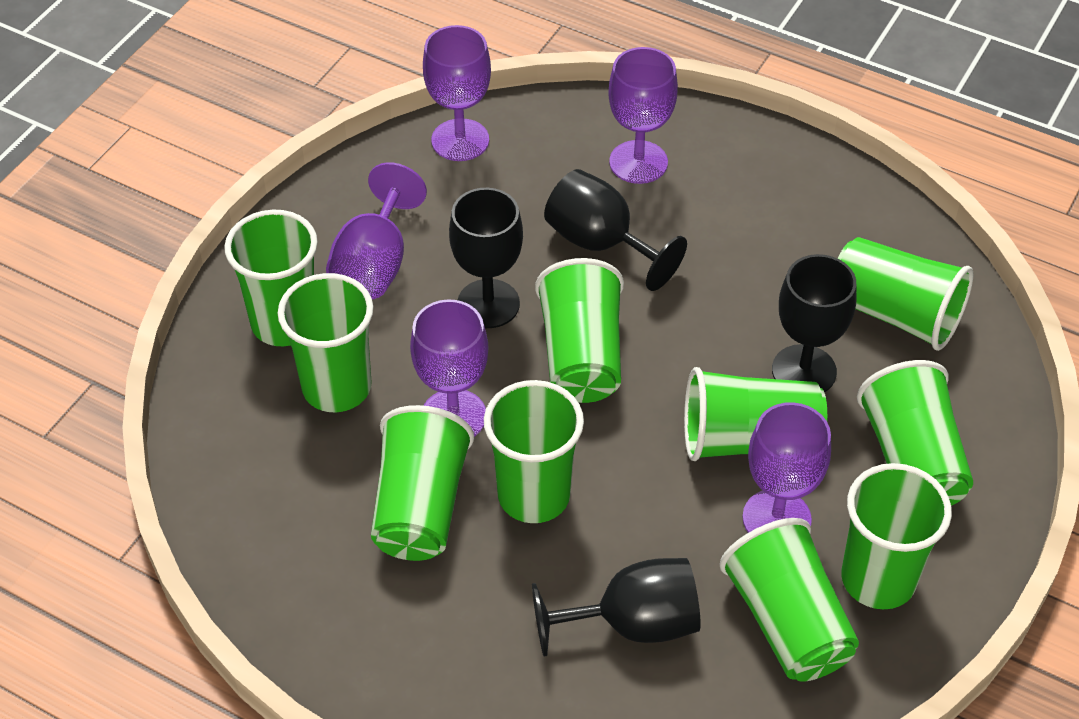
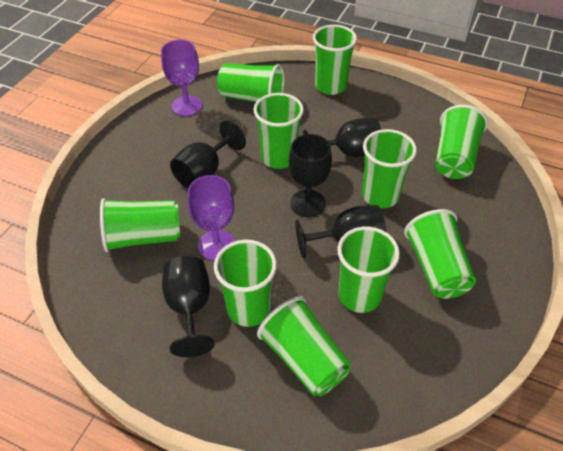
black goblet: [449,188,523,328] [532,558,701,656] [544,169,687,291] [772,254,856,392] = 4 -> [162,256,215,357] [170,120,246,188] [289,134,332,217] [295,205,386,258] [303,118,381,157] = 5
purple goblet: [326,162,427,299] [410,299,489,437] [423,25,491,161] [608,47,678,184] [742,402,831,533] = 5 -> [161,40,202,116] [188,175,235,261] = 2

